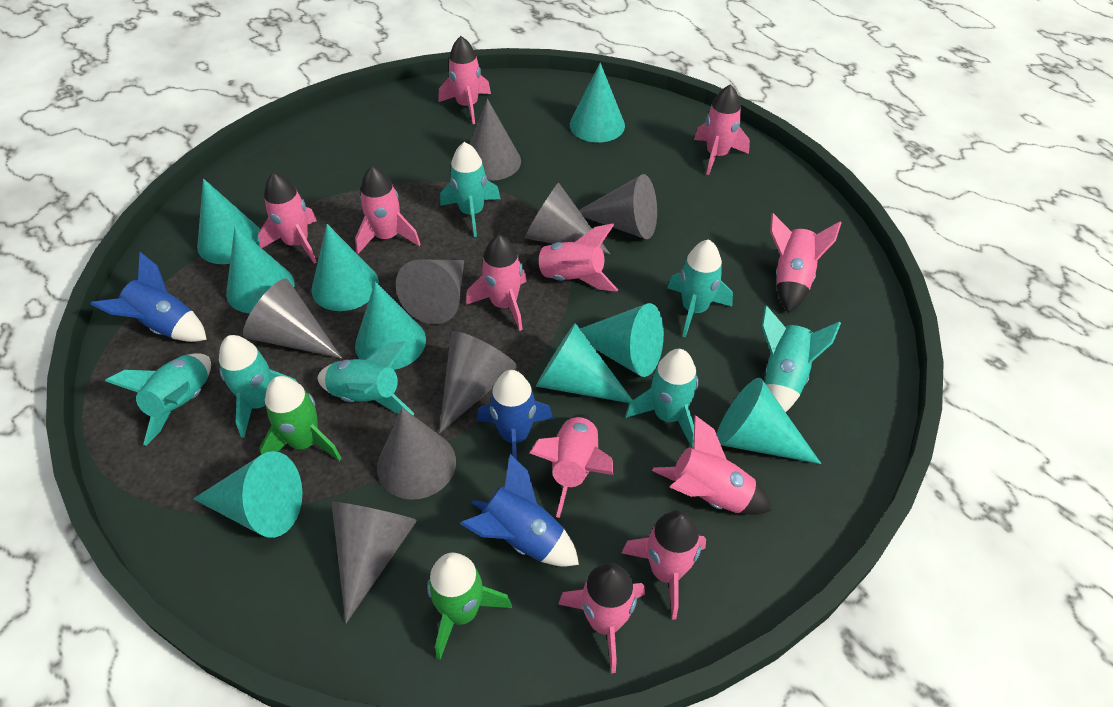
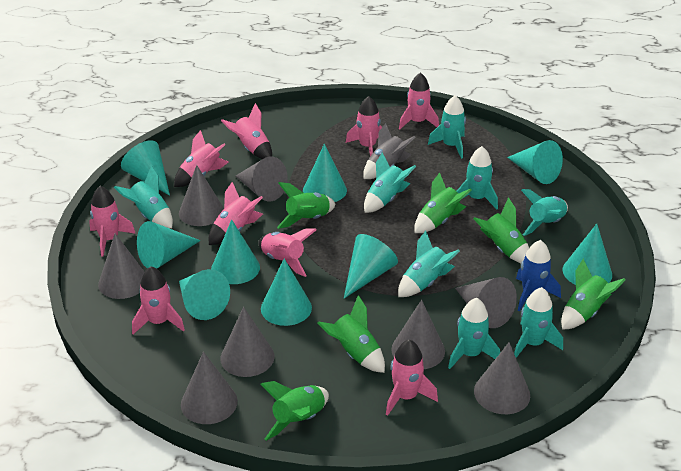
blue rocket: [91,252,207,342] [460,454,579,567] [477,370,553,459] = 3 -> [516,240,561,311] = 1
green rocket: [259,376,342,461] [427,553,512,659] = 2 -> [260,381,329,441] [277,182,336,229] [318,295,385,373] [414,172,472,233] [473,197,529,263] [561,259,626,330] = 6
grey rocket: none = 0 -> [363,123,415,179] = 1
pink rocket: [258,172,317,264] [355,166,420,254] [439,36,491,124] [466,235,527,331] [525,223,618,291] [529,414,613,518] [558,563,645,673] [622,510,706,620] [652,415,772,515] [694,84,750,175] [770,213,841,313] = 11 -> [89,186,136,257] [132,266,185,334] [174,130,229,187] [209,182,263,245] [221,103,272,159] [258,228,316,277] [346,96,382,156] [386,339,438,416] [399,72,439,129] = 9
turquoise rocket: [105,353,211,446] [219,335,298,438] [318,341,415,415] [440,142,501,237] [626,349,698,448] [667,239,733,337] [762,305,841,412] = 7 -> [114,165,173,228] [364,153,416,213] [398,231,460,297] [428,95,466,159] [448,298,500,369] [457,146,498,210] [514,287,563,358] [521,189,568,236] = 8

